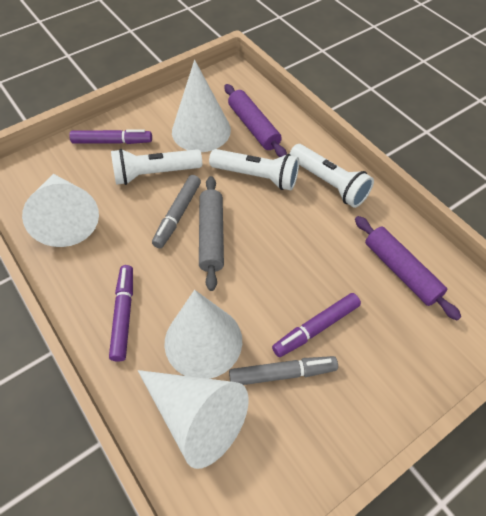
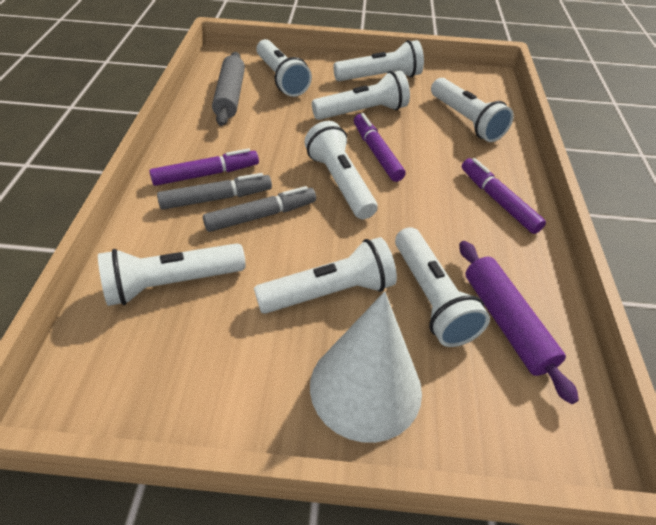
purple rolling pin: [224,84,287,157] [355,216,461,320] = 2 -> [459,241,579,404] = 1
white cone: [22,174,99,247] [138,370,249,469] [164,290,242,379] [172,60,231,152] = 4 -> [310,291,422,443] = 1
white flashlight: [111,149,202,185] [209,149,299,190] [290,144,374,208] = 3 -> [98,243,246,306] [254,237,397,314] [256,39,312,97] [304,121,378,219] [312,71,410,120] [333,40,424,81] [395,227,490,347] [431,78,514,142] = 8

